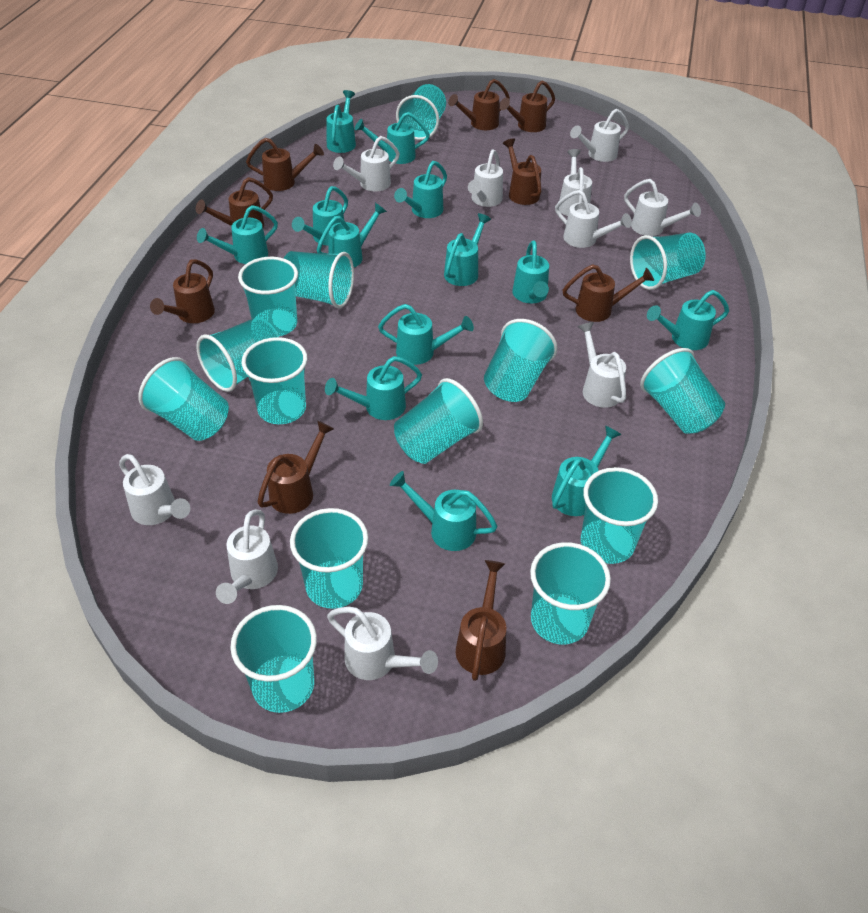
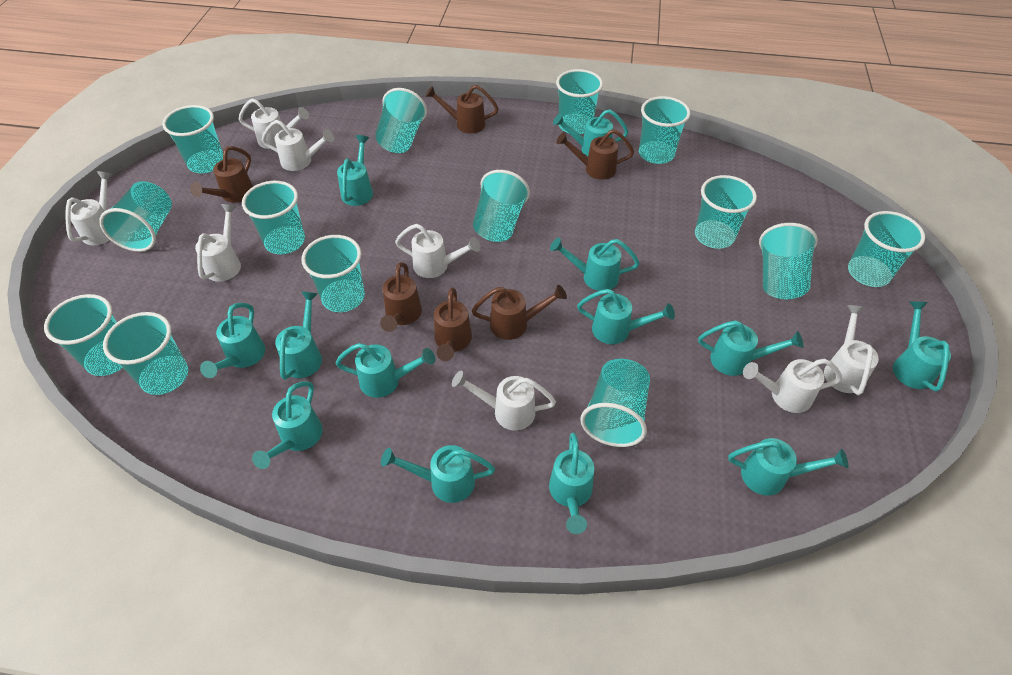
brown watering can: [150,259,215,323] [196,177,273,228] [246,138,324,191] [258,421,334,514] [448,79,510,130] [456,560,506,681] [499,81,555,132] [503,138,542,205] [562,264,654,322] = 9 -> [190,146,253,203] [380,262,422,332] [425,85,499,133] [434,288,472,361] [472,285,567,340] [556,129,634,180] = 6
white watering can: [119,454,190,525] [216,509,278,604] [327,607,438,680] [333,136,400,191] [468,149,503,207] [555,190,632,248] [559,149,592,216] [570,109,629,162] [577,322,626,408] [624,179,701,236] = 10 -> [65,171,113,245] [195,204,241,282] [239,98,309,149] [262,120,334,171] [395,224,480,278] [452,371,556,431] [743,359,842,413] [824,305,879,395] = 8

